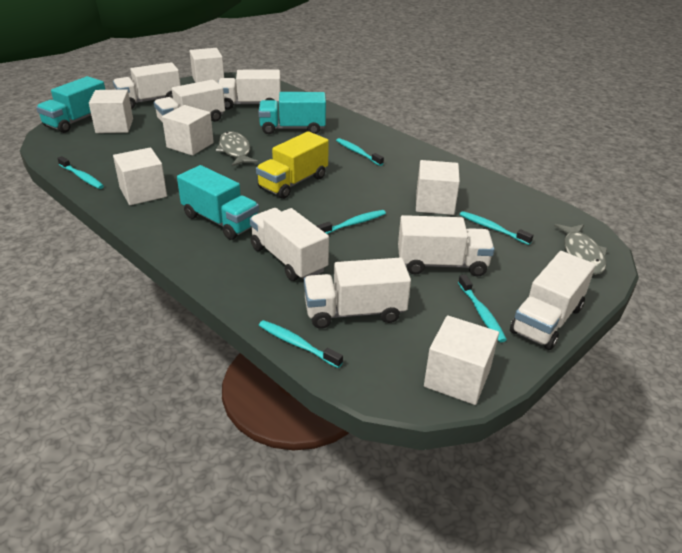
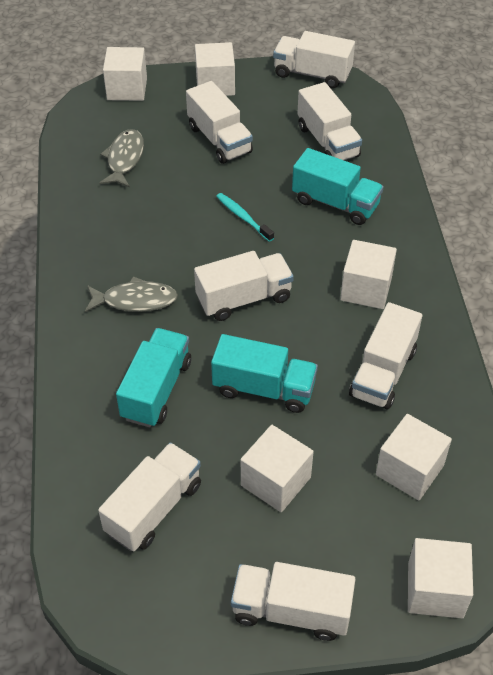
turquoise toothbrush: [57,156,104,189] [259,320,343,368] [317,210,386,234] [336,138,384,166] [458,274,507,342] [459,211,533,245] = 6 -> [216,193,274,242] = 1
yellow truck: [256,131,329,199] = 1 -> none = 0

